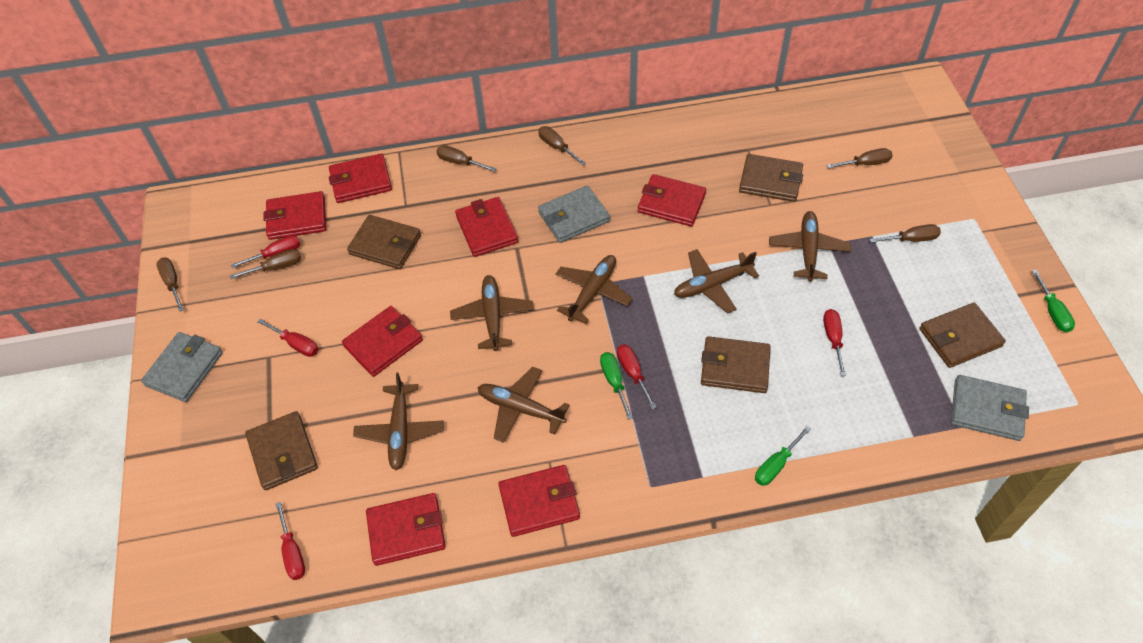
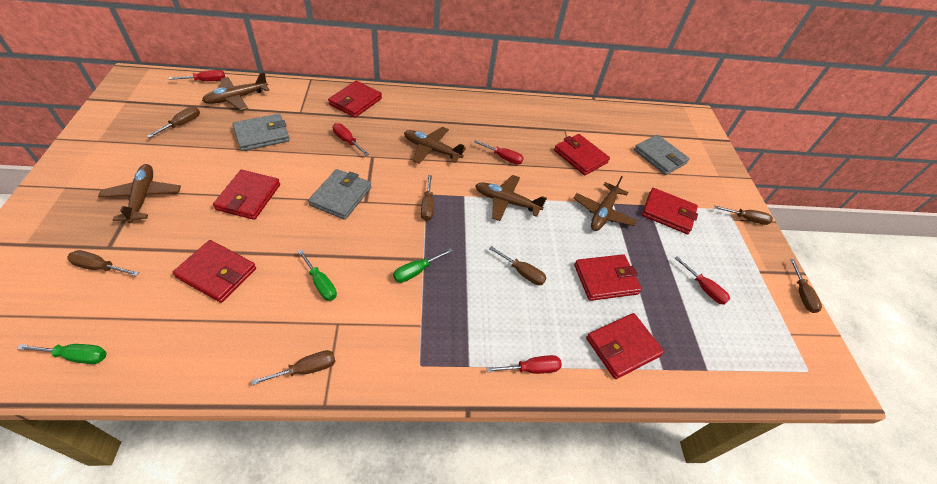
brown plane: [353,372,444,470] [450,275,534,351] [477,367,570,443] [556,255,632,324] [674,249,759,313] [769,211,851,282] = 6 -> [98,164,181,223] [202,72,269,111] [404,127,466,164] [475,175,547,221] [574,176,637,231] = 5
brown screwdriver: [156,258,184,312] [230,249,301,279] [436,145,496,172] [538,126,585,165] [827,148,893,168] [870,224,941,243] = 6 -> [67,250,139,276] [147,106,200,138] [251,350,336,385] [421,175,434,221] [489,246,546,285] [714,206,773,225] [790,259,822,313] = 7
brown wallet: [245,411,318,490] [347,215,421,269] [701,336,771,393] [739,154,803,202] [919,303,1006,368] = 5 -> none = 0

